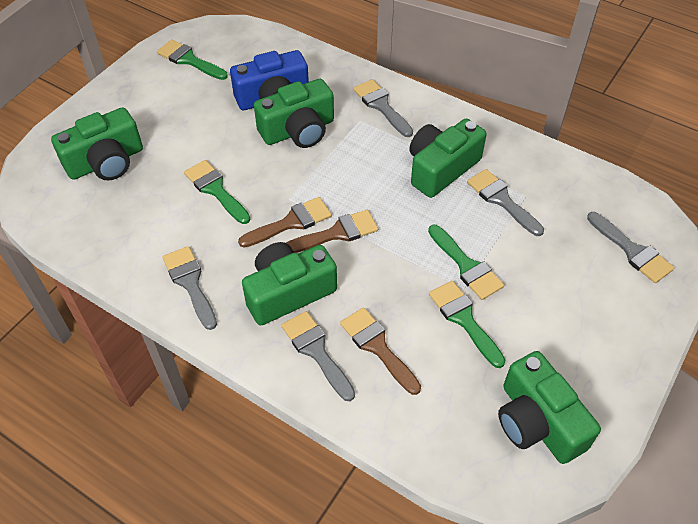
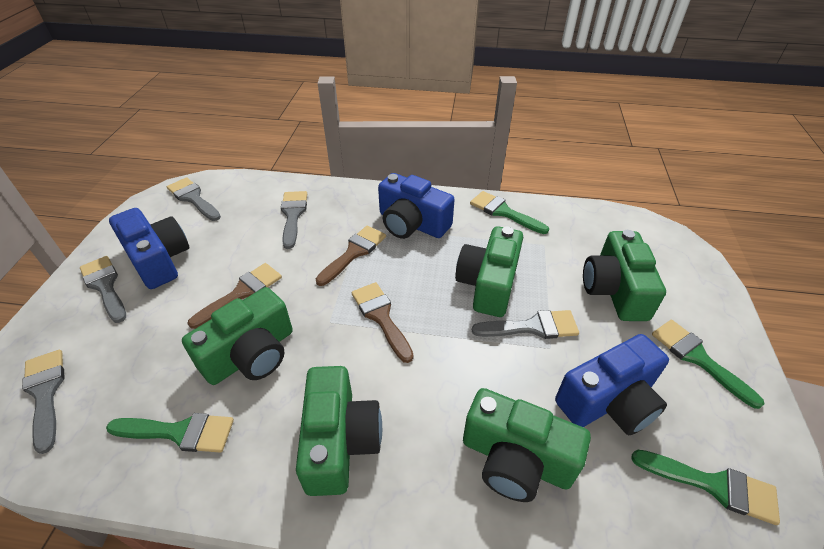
blue camera: [230,50,309,110] = 1 -> [109,208,189,289] [378,173,455,239] [555,334,669,435] = 3

